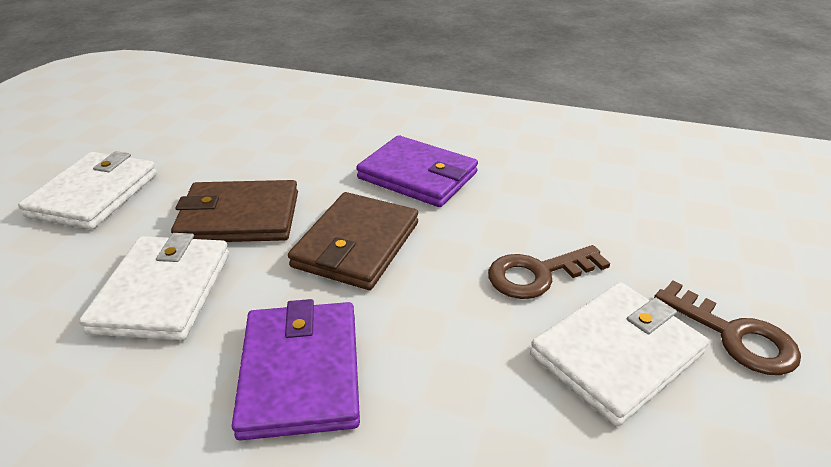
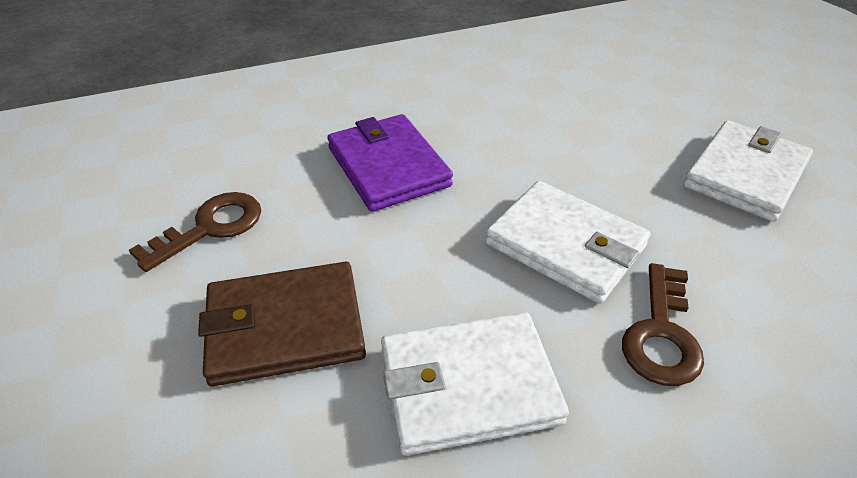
brown wallet: [171,180,298,242] [288,192,418,290] = 2 -> [198,262,366,387] = 1
purple wallet: [232,299,360,441] [356,135,478,207] = 2 -> [327,114,453,212] = 1

